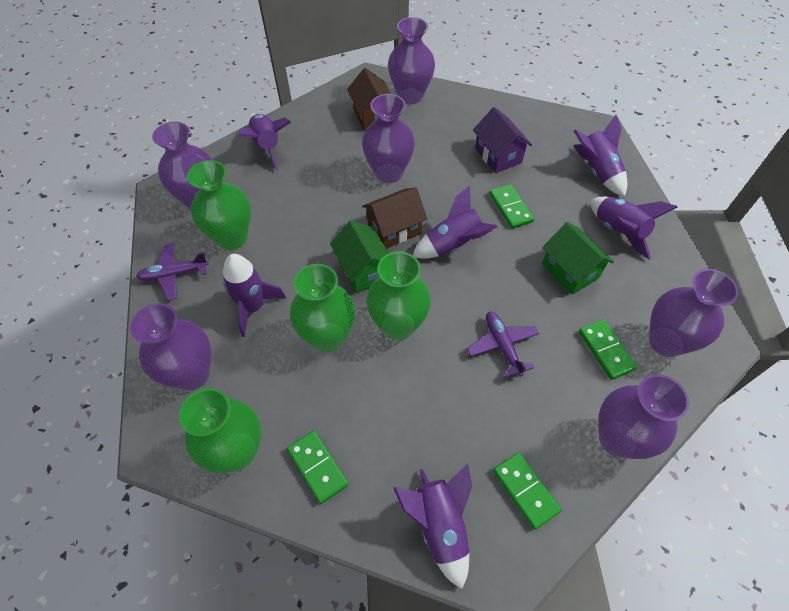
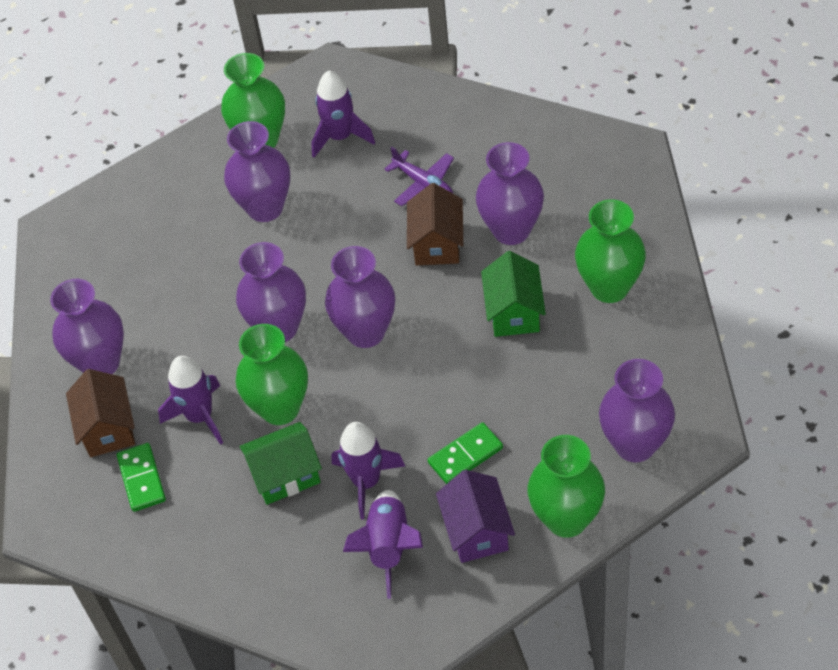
green domino: [287,430,349,504] [489,184,534,229] [493,452,562,530] [579,320,637,380] = 4 -> [117,443,166,512] [428,422,503,484] = 2
purple plane: [136,243,209,300] [467,312,539,378] = 2 -> [384,147,454,206] = 1
purple rocket: [223,254,287,337] [239,114,291,170] [393,463,472,589] [413,186,497,259] [573,115,627,197] [590,197,678,259] = 6 -> [158,356,223,445] [311,70,375,158] [331,422,405,519] [343,490,423,599] = 4

